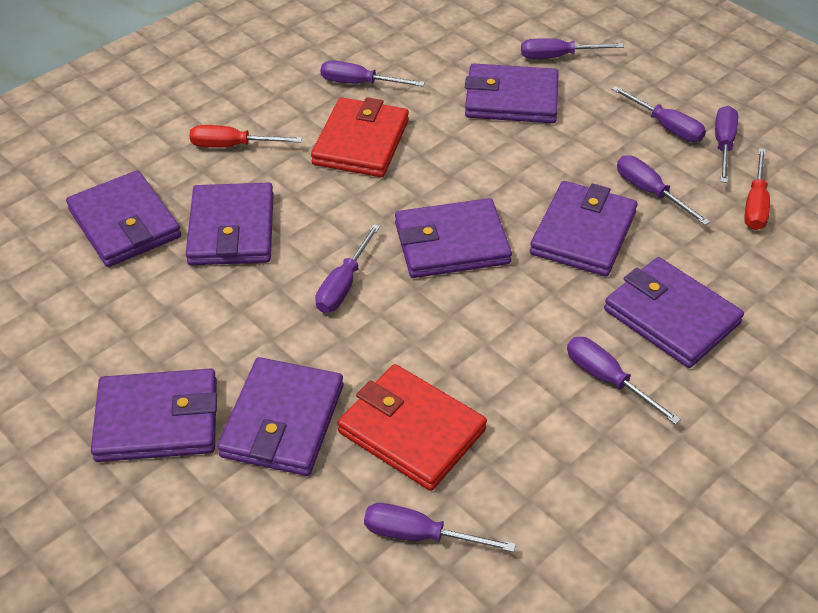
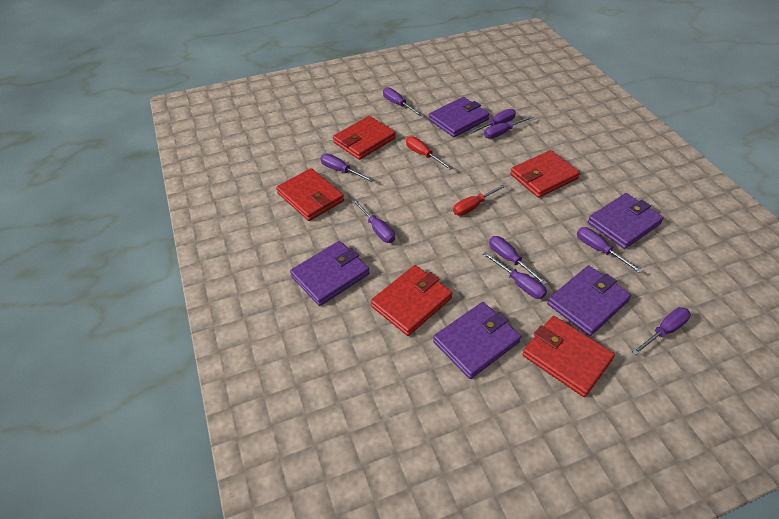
purple screwdriver: [315,224,380,313] [321,60,425,86] [364,503,516,552] [521,38,624,59] [567,337,681,425] [612,86,706,142] [617,155,710,225] [715,106,738,183] = 8 -> [320,154,374,182] [352,199,395,243] [383,87,423,116] [469,109,516,134] [483,252,547,299] [484,116,534,139] [489,236,547,285] [577,227,643,273] [632,307,691,355] = 9
purple wallet: [66,170,181,267] [91,368,217,462] [186,183,274,265] [217,357,343,476] [395,198,512,278] [465,63,559,123] [530,181,638,276] [604,257,744,368] = 8 -> [290,241,369,306] [429,97,489,137] [433,302,521,379] [547,265,631,336] [588,193,664,249] = 5
red wallet: [311,97,409,177] [337,364,487,491] = 2 -> [276,168,344,221] [333,116,396,160] [371,265,452,336] [510,150,580,198] [522,316,615,397] = 5

